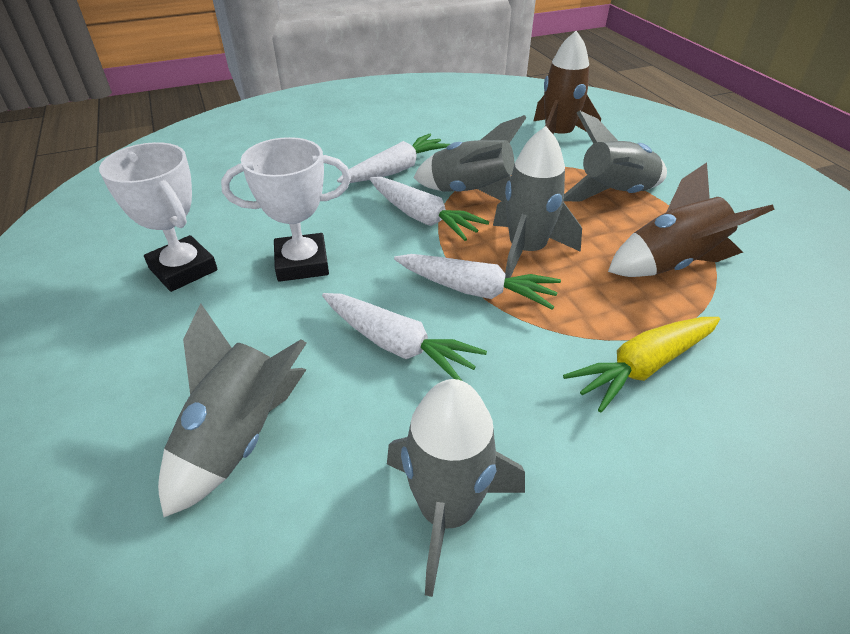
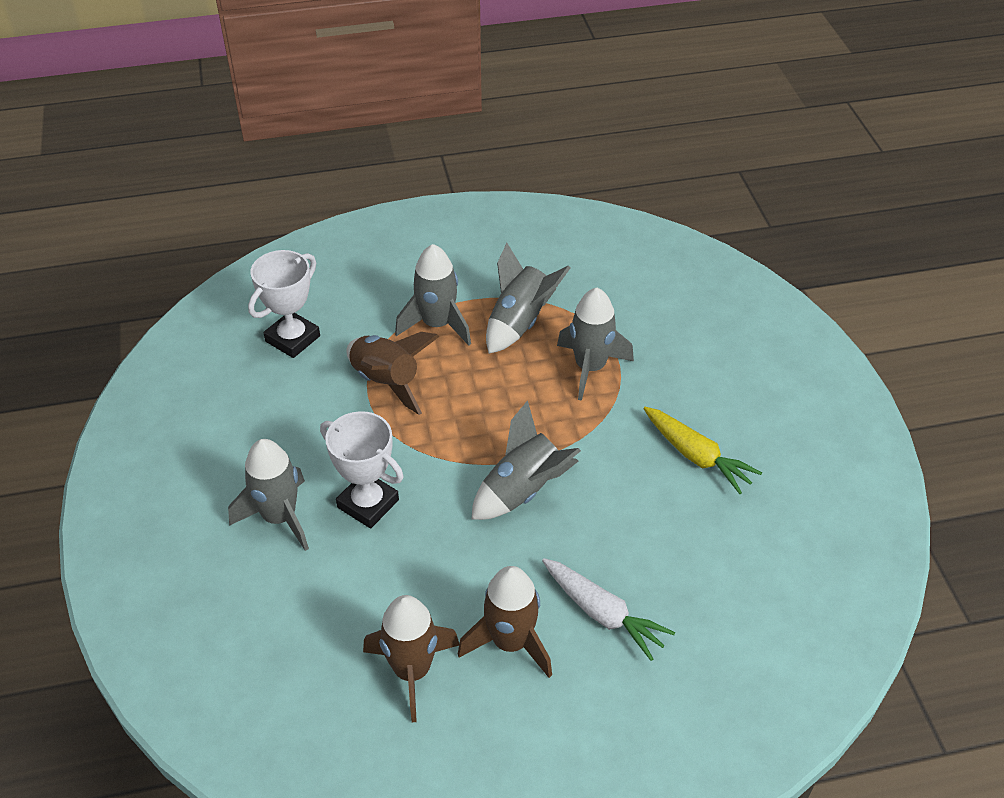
brown rocket: [534,31,601,134] [608,163,775,277] = 2 -> [346,332,440,415] [363,595,459,722] [458,566,552,678] = 3
white carrot: [322,293,487,381] [337,134,450,183] [370,177,489,241] [394,254,561,310] = 4 -> [542,558,675,661] = 1

